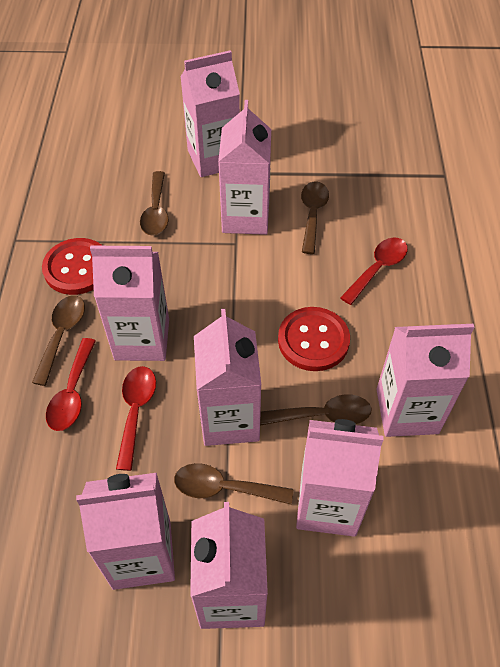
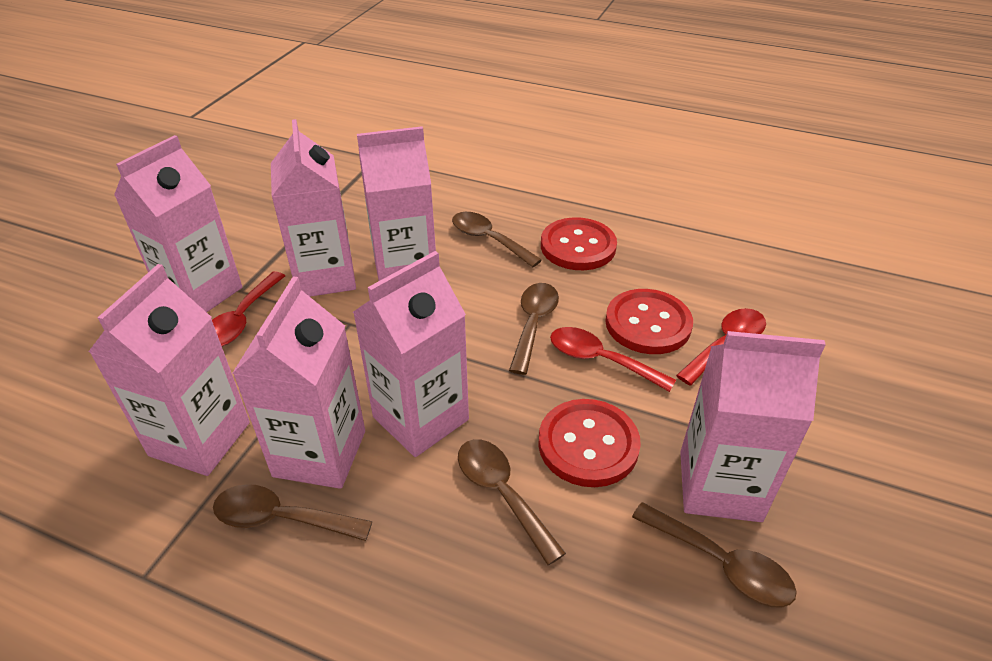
pink carton: [76,473,175,590] [90,246,169,361] [180,50,240,177] [190,502,268,629] [194,309,261,446] [218,100,271,235] [296,419,384,537] [376,324,474,437] = 8 -> [88,264,250,476] [114,135,242,312] [232,276,365,489] [271,119,356,297] [353,251,469,457] [357,126,436,281] [680,331,826,522] = 7
red button: [42,238,103,295] [278,307,350,371] = 2 -> [538,399,641,487] [541,217,617,270] [605,289,693,354] = 3

